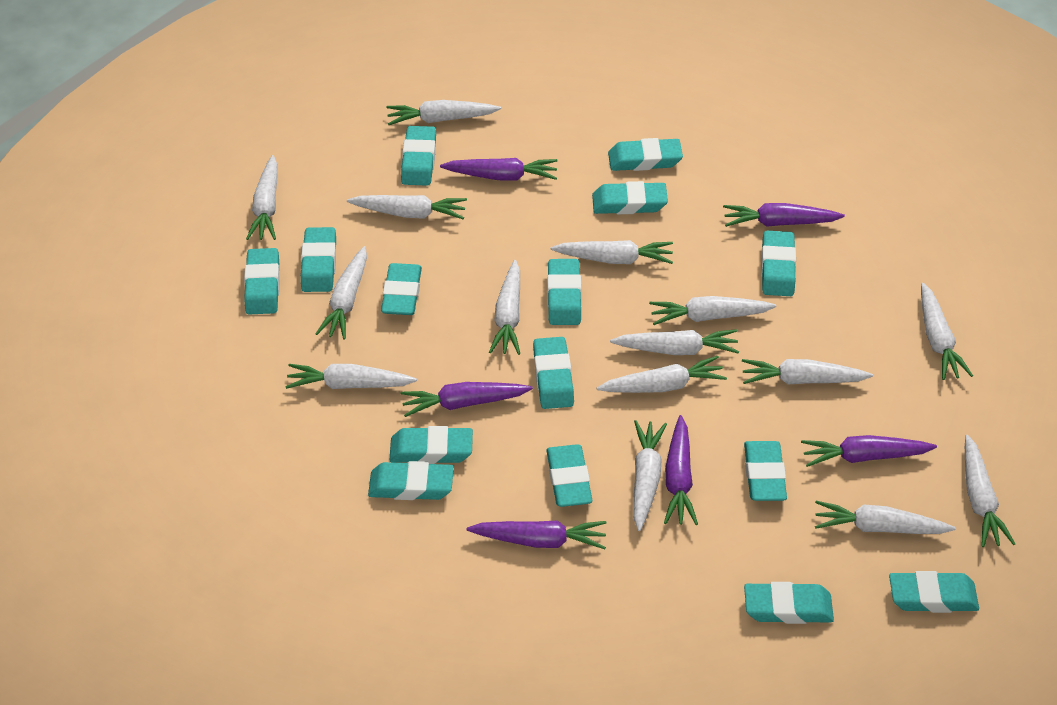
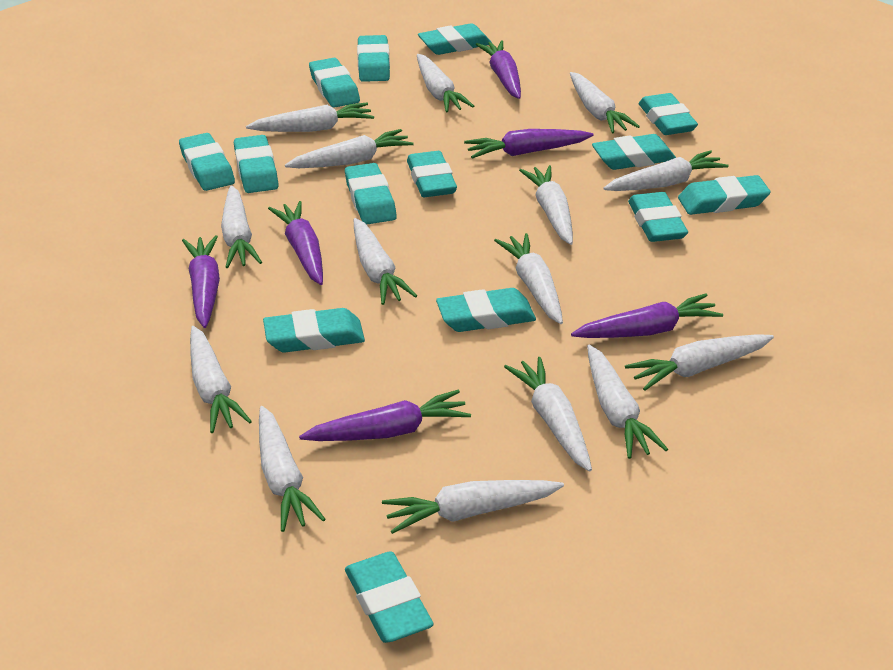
turquoise eraser: [244,248,280,315] [301,227,336,292] [368,461,454,500] [381,263,422,315] [390,426,473,464] [401,126,436,186] [533,337,574,409] [546,444,592,507] [547,259,582,325] [592,181,668,214] [608,138,683,171] [744,441,787,501] [744,582,834,624] [761,231,796,296] [889,571,979,613] = 15 -> [179,133,235,191] [234,135,279,193] [263,308,365,353] [309,58,360,108] [345,163,397,225] [345,551,434,643] [357,35,390,82] [407,151,457,197] [418,23,492,55] [436,288,536,332] [592,134,676,170] [628,192,688,242] [639,93,698,135] [678,175,770,215] = 14

